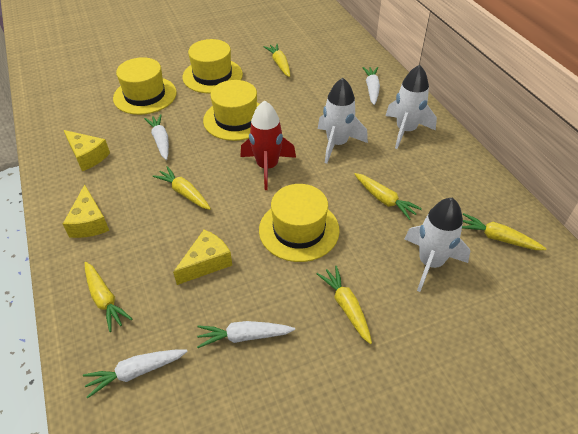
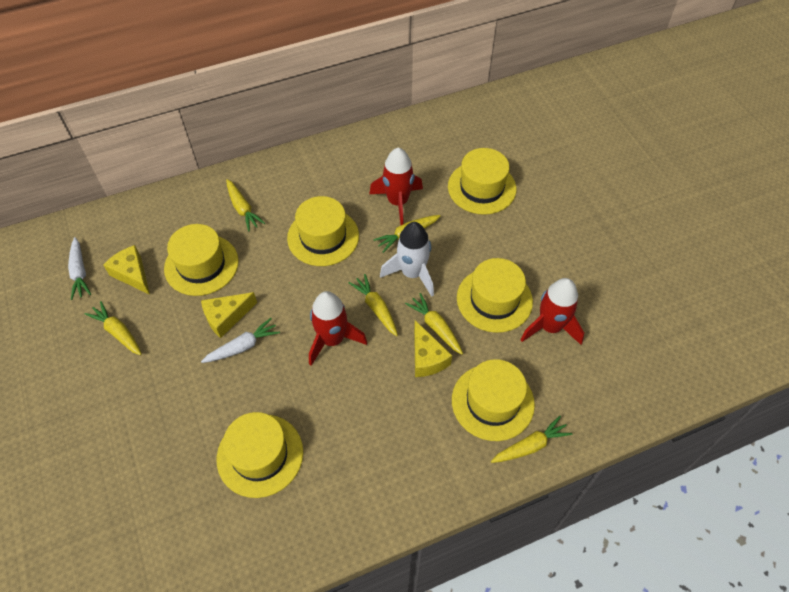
red rocket: [240,100,296,190] = 1 -> [309,291,367,366] [369,148,423,225] [521,278,584,345] = 3
white carrot: [83,349,188,399] [144,114,169,160] [197,321,295,348] [362,67,380,105] = 4 -> [68,237,91,300] [201,318,280,363] = 2
white rocket: [318,78,368,163] [385,65,437,149] [405,198,470,292] = 3 -> [380,222,434,297] = 1
yellow hat: [113,57,177,115] [182,39,243,93] [203,80,259,141] [259,184,340,262] = 4 -> [164,224,239,296] [217,412,303,498] [287,196,359,266] [448,148,516,215] [452,359,535,441] [457,258,533,333] = 6

